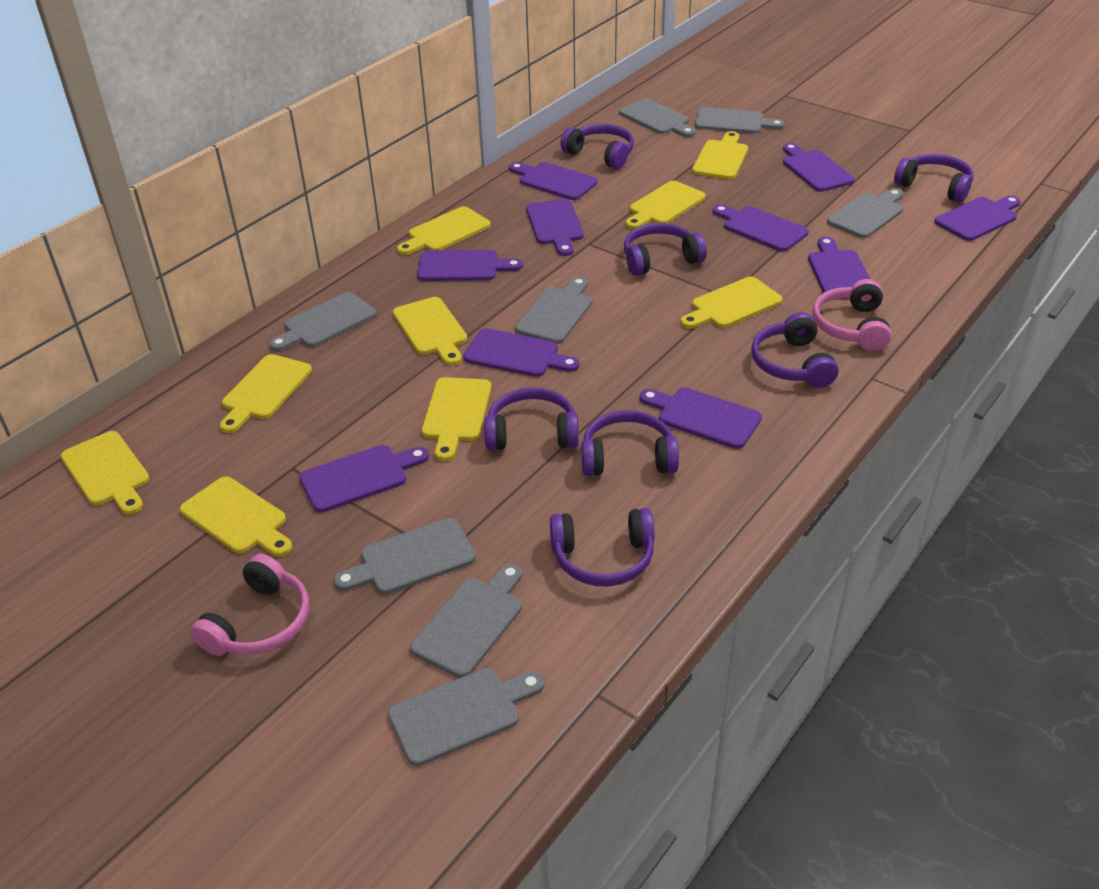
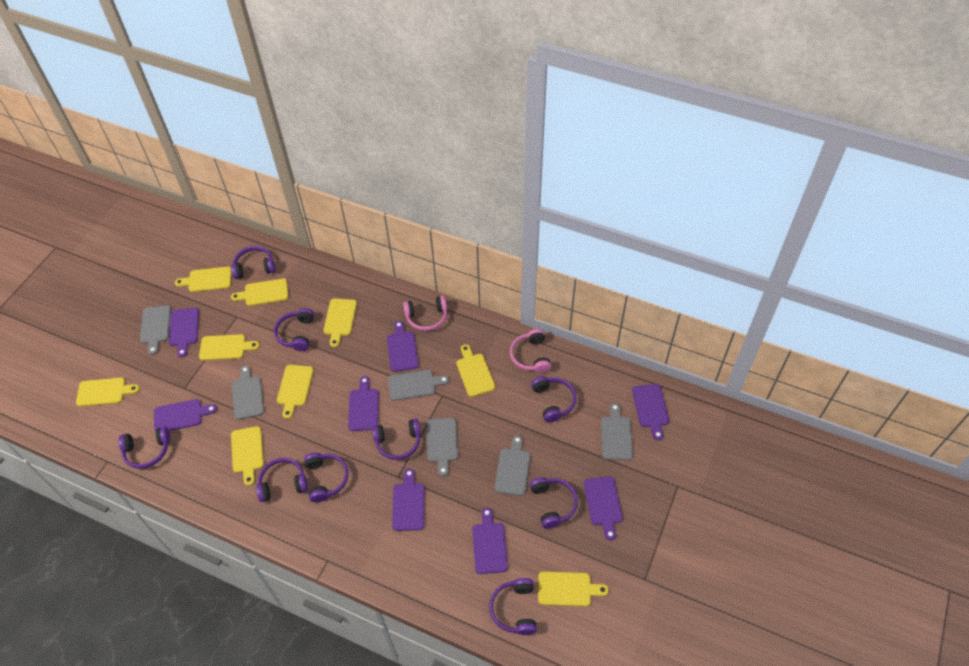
grey cutting board: [269,292,376,351] [334,518,476,594] [388,668,545,766] [410,563,522,678] [515,277,592,344] [619,99,695,137] [695,107,785,134] [827,188,903,238] = 8 -> [140,305,171,355] [232,365,264,420] [388,370,449,401] [427,418,458,476] [494,435,530,496] [601,403,633,460] = 6
purple cutting board: [299,445,429,513] [417,250,523,281] [463,328,580,377] [509,162,598,200] [526,199,584,256] [640,387,762,449] [713,204,809,252] [783,143,855,192] [808,237,870,300] [934,196,1021,241] = 10 -> [154,399,217,432] [169,308,199,357] [348,376,379,431] [387,321,419,372] [392,468,424,531] [472,508,508,574] [584,476,623,541] [632,384,669,440] = 8
purple headphones: [484,388,579,451] [550,508,655,587] [560,124,634,169] [581,410,679,476] [624,223,707,276] [751,312,839,388] [894,154,974,203] = 7 -> [118,427,170,469] [231,246,275,279] [256,458,308,502] [274,308,314,351] [304,453,348,502] [372,419,421,460] [489,578,537,635] [530,477,578,529] [531,376,576,423] = 9

